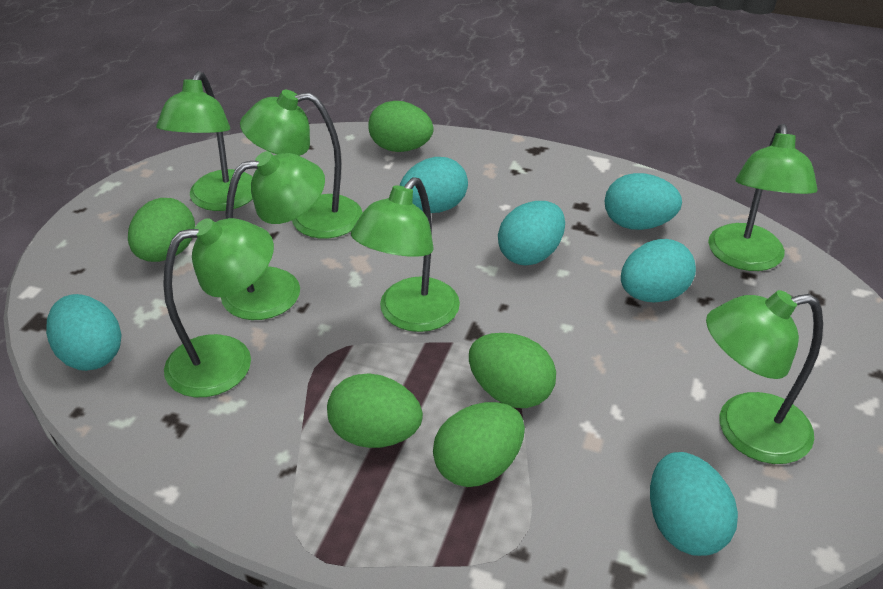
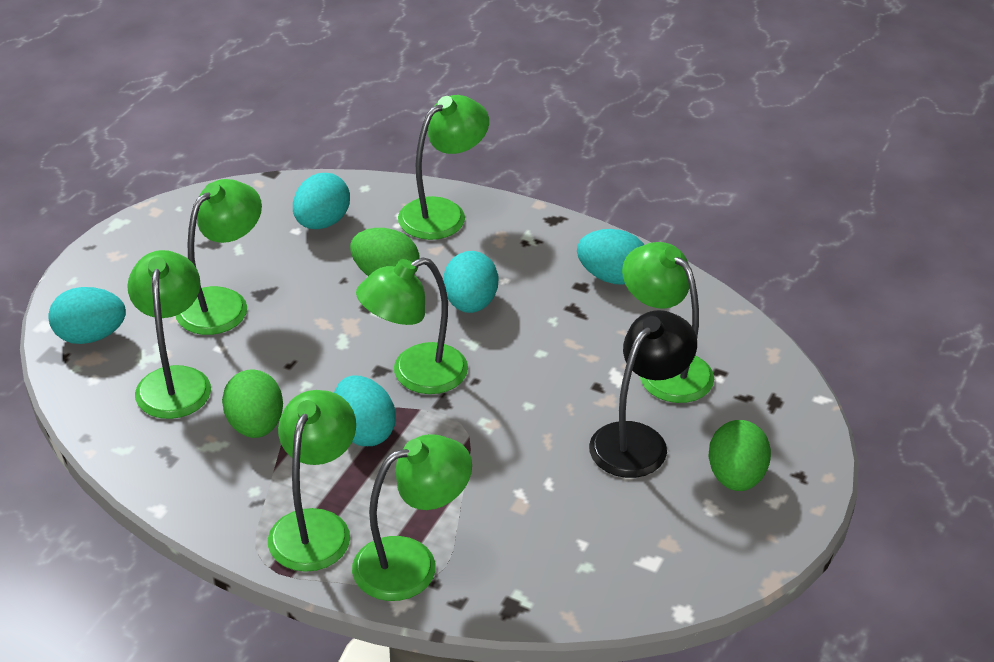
black lamp: none = 0 -> [589,310,697,478] = 1
green egg: [128,198,195,262] [327,373,423,448] [368,101,434,152] [433,402,525,487] [469,333,556,408] = 5 -> [222,369,283,438] [350,228,419,276] [708,420,771,491] = 3
turquoise egg: [46,294,121,371] [400,157,468,213] [498,201,565,265] [605,173,682,230] [621,239,696,303] [650,452,738,556] = 6 -> [48,287,126,344] [293,173,350,229] [334,376,396,446] [443,251,498,313] [577,229,644,285] = 5

